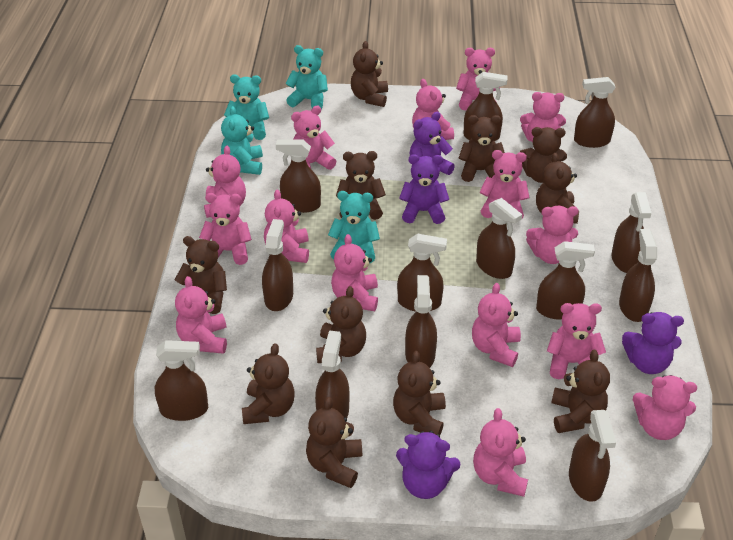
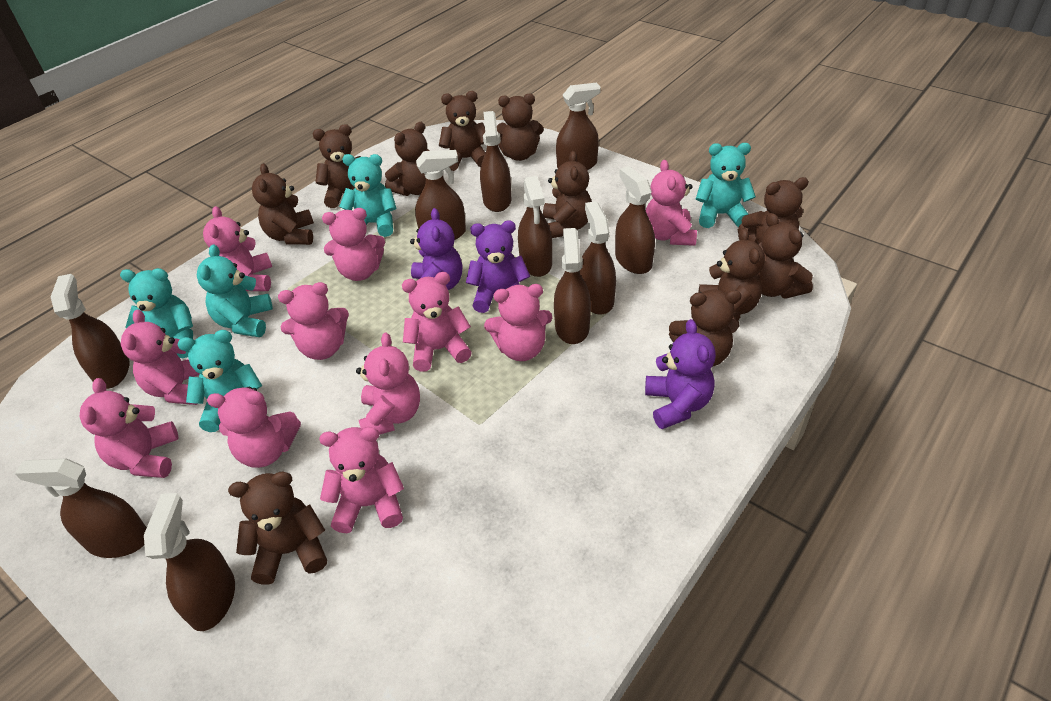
brown spray bottle: [155,340,208,421] [262,219,293,311] [276,140,321,213] [315,330,350,418] [397,234,447,311] [405,275,437,368] [464,72,507,141] [476,198,522,279] [536,241,595,320] [569,410,616,502] [574,77,615,148] [612,192,652,273] [619,229,657,322] = 13 -> [15,458,147,558] [51,274,129,389] [144,493,235,631] [415,150,466,240] [480,111,511,212] [518,176,552,277] [554,228,591,344] [556,83,601,170] [579,201,616,314] [615,166,655,274] = 10
pink teddy bear: [175,276,227,354] [199,193,252,265] [204,146,246,218] [264,189,309,263] [291,106,336,170] [331,234,378,311] [412,79,454,140] [456,48,500,110] [472,283,521,367] [473,408,528,497] [479,150,530,219] [520,92,566,142] [526,206,579,264] [547,303,606,379] [633,375,697,440] = 15 -> [80,378,179,478] [121,310,200,405] [203,206,272,291] [207,387,301,468] [278,282,349,360] [319,427,404,533] [322,208,385,281] [356,333,420,435] [402,272,472,372] [484,284,552,361] [646,160,697,246] = 11
purple teddy bear: [396,431,461,499] [399,154,449,224] [409,112,455,175] [622,312,684,374] = 4 -> [410,208,462,290] [466,220,530,313] [645,319,716,429] = 3
turquoise teddy bear: [221,106,263,175] [224,75,269,140] [285,45,328,109] [328,191,380,263] = 4 -> [120,268,193,358] [178,330,262,432] [197,245,273,337] [339,154,396,237] [696,143,756,228] = 5

